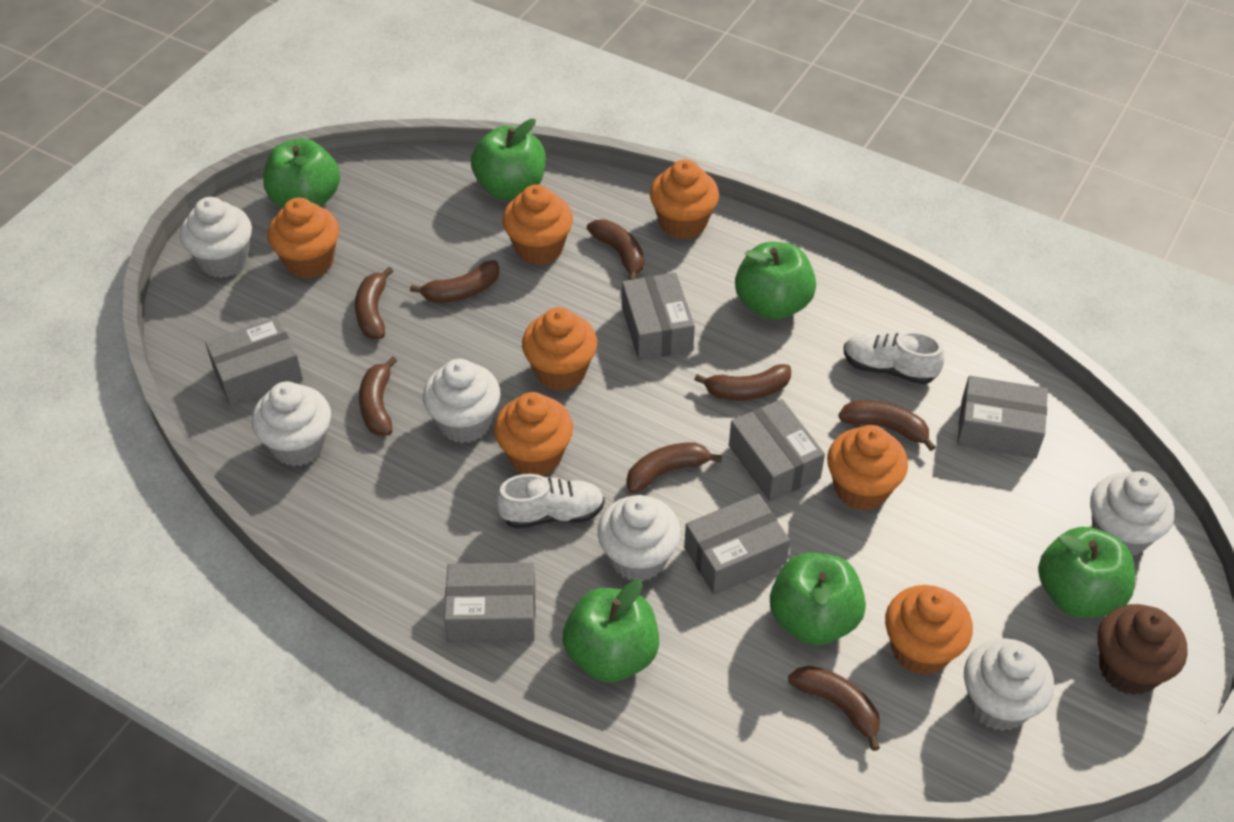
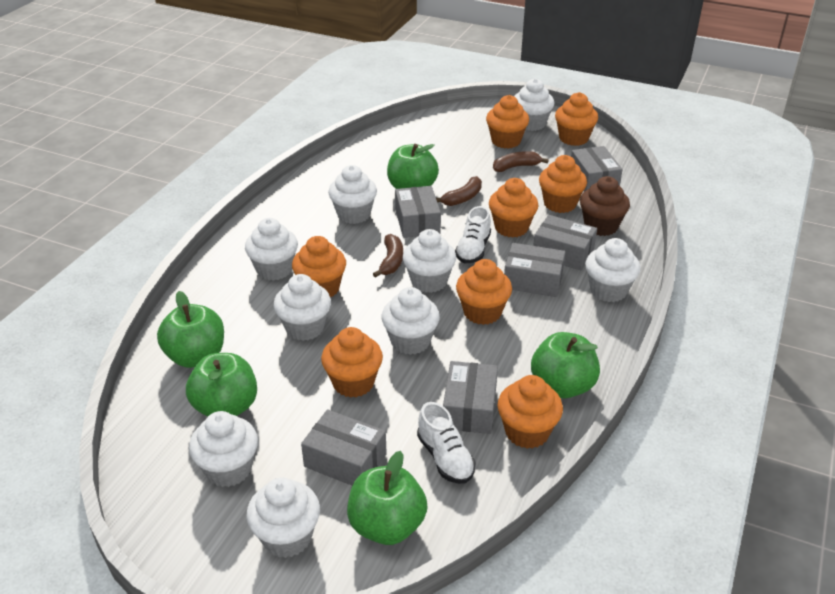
brown banana: [355,267,393,339] [359,356,397,436] [410,260,500,303] [587,219,644,280] [626,442,722,494] [694,364,791,400] [788,666,880,751] [838,400,936,451] = 8 -> [373,234,403,278] [436,176,482,206] [493,151,549,172] = 3
green apple: [263,138,340,208] [471,119,546,200] [563,579,659,683] [735,242,816,320] [770,553,866,646] [1038,527,1135,618] = 6 -> [157,291,224,368] [186,353,257,417] [347,451,427,545] [387,144,439,189] [531,332,600,398] = 5
orange cupcake: [268,198,339,279] [494,392,573,476] [503,184,573,265] [522,307,597,391] [650,159,719,240] [827,425,908,511] [885,585,973,675] = 7 -> [292,236,346,298] [321,327,383,398] [456,259,512,325] [486,95,529,149] [489,178,538,238] [497,375,563,449] [539,155,587,213] [555,92,598,146] = 8
white cupcake: [180,197,252,278] [252,381,331,466] [423,359,501,443] [597,495,681,581] [964,638,1054,731] [1090,471,1174,556] = 6 -> [189,411,258,487] [245,218,298,281] [246,477,320,558] [274,274,331,341] [328,165,377,224] [382,287,440,355] [403,229,456,293] [514,78,554,131] [585,238,641,302] = 9

